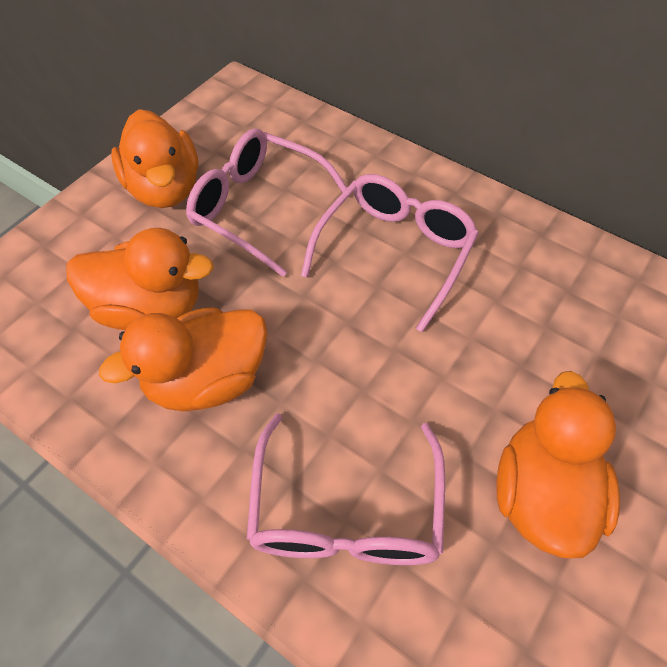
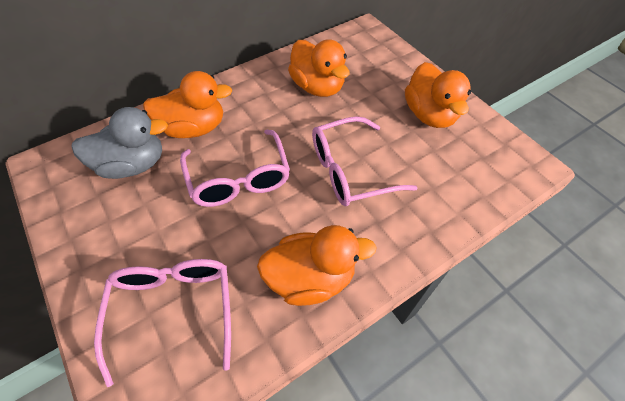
grey duck: none = 0 -> [72,107,168,179] = 1

